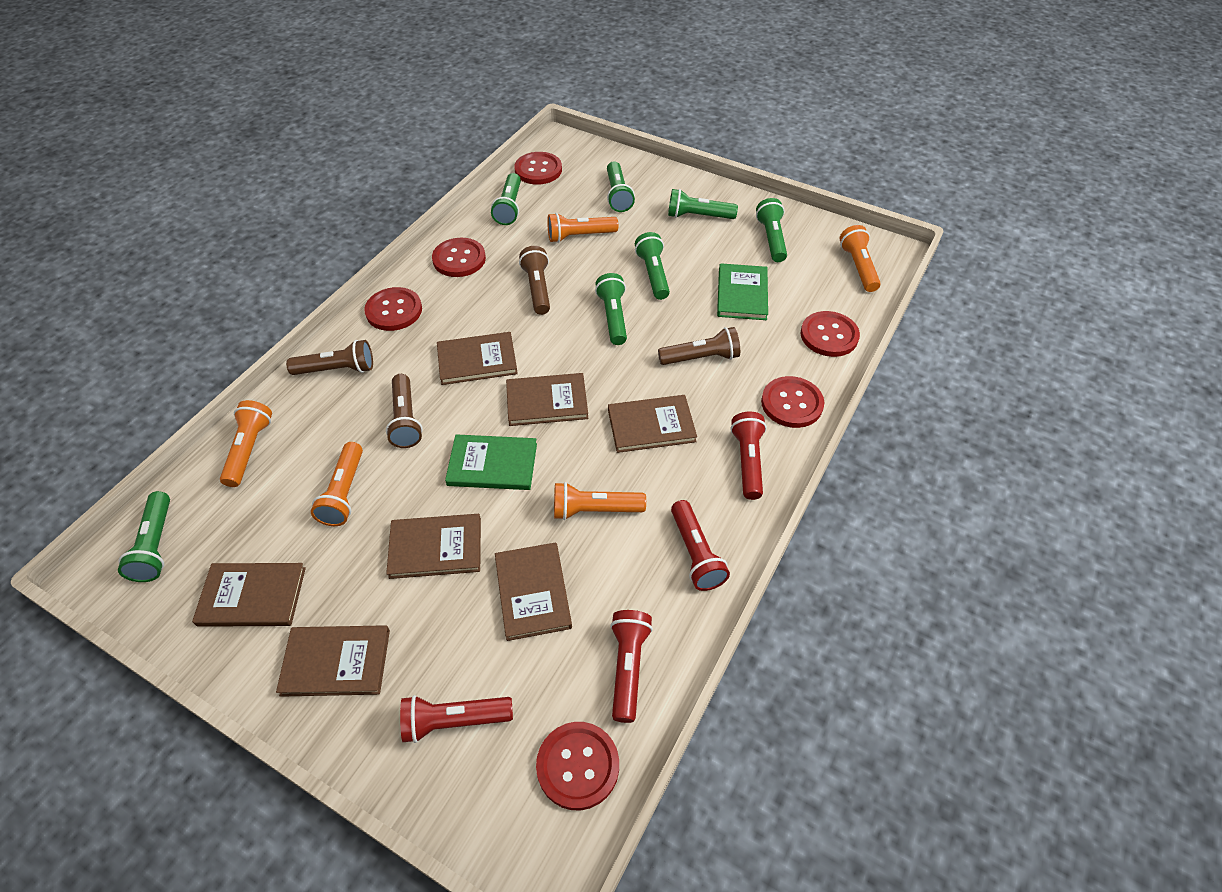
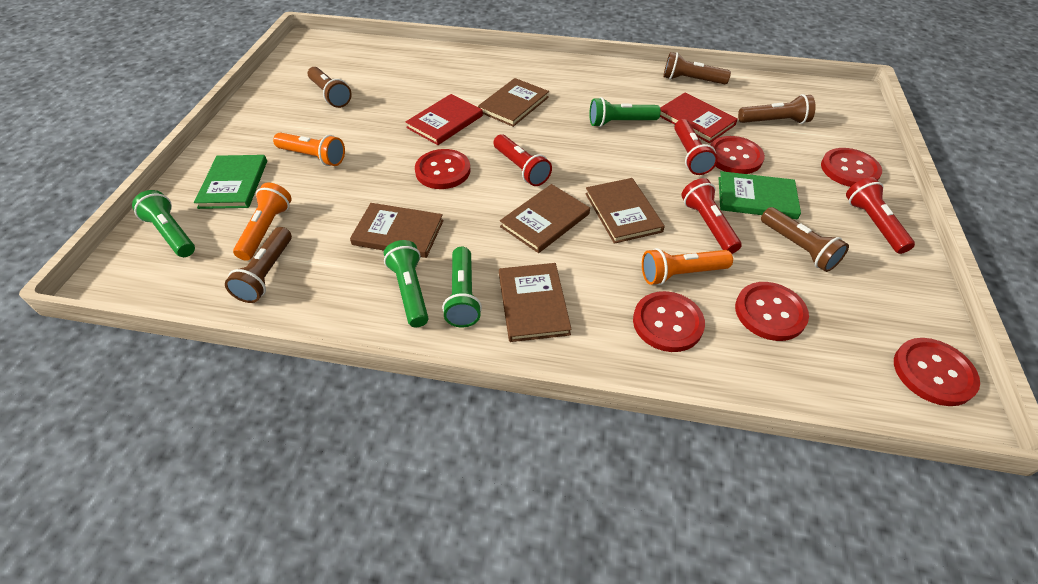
brown book: [192,563,306,627] [276,625,390,697] [386,514,481,579] [437,332,518,385] [495,542,572,641] [506,373,588,426] [608,395,697,453] = 7 -> [350,203,444,258] [478,78,549,127] [499,263,572,342] [500,184,590,253] [585,178,665,244] = 5
brown flashlight: [286,340,373,375] [386,374,423,448] [519,246,550,315] [658,327,740,365] = 4 -> [225,227,292,303] [308,67,352,108] [663,52,731,84] [738,94,815,124] [761,207,849,272] = 5
green flashlight: [118,491,170,582] [491,173,521,225] [595,273,627,345] [607,161,635,212] [635,232,670,300] [668,189,738,219] [756,198,787,262] = 7 -> [132,190,195,257] [384,240,428,327] [442,247,482,327] [589,97,661,127] = 4
orange flashlight: [220,400,272,487] [311,442,363,526] [547,213,618,243] [554,482,646,520] [839,225,881,292] = 5 -> [233,183,292,261] [273,133,345,166] [642,248,733,285] = 3
red book: none = 0 -> [405,94,483,145] [660,93,738,143] = 2

